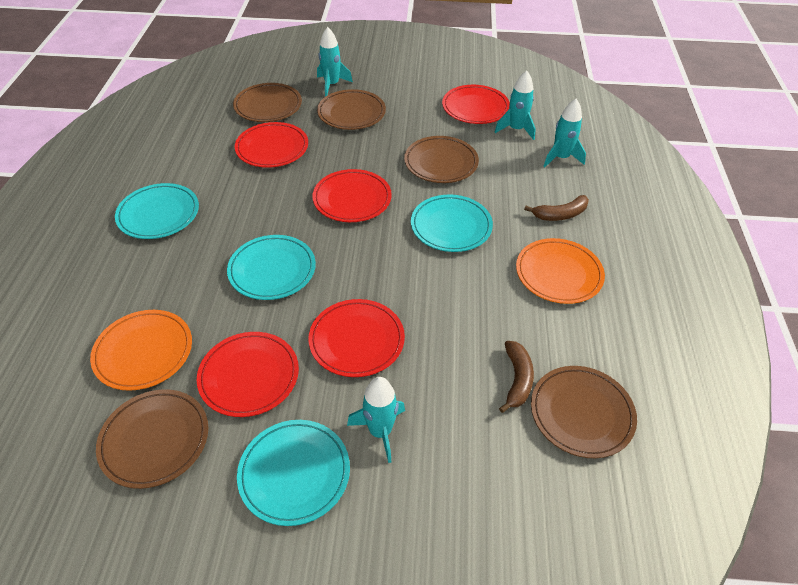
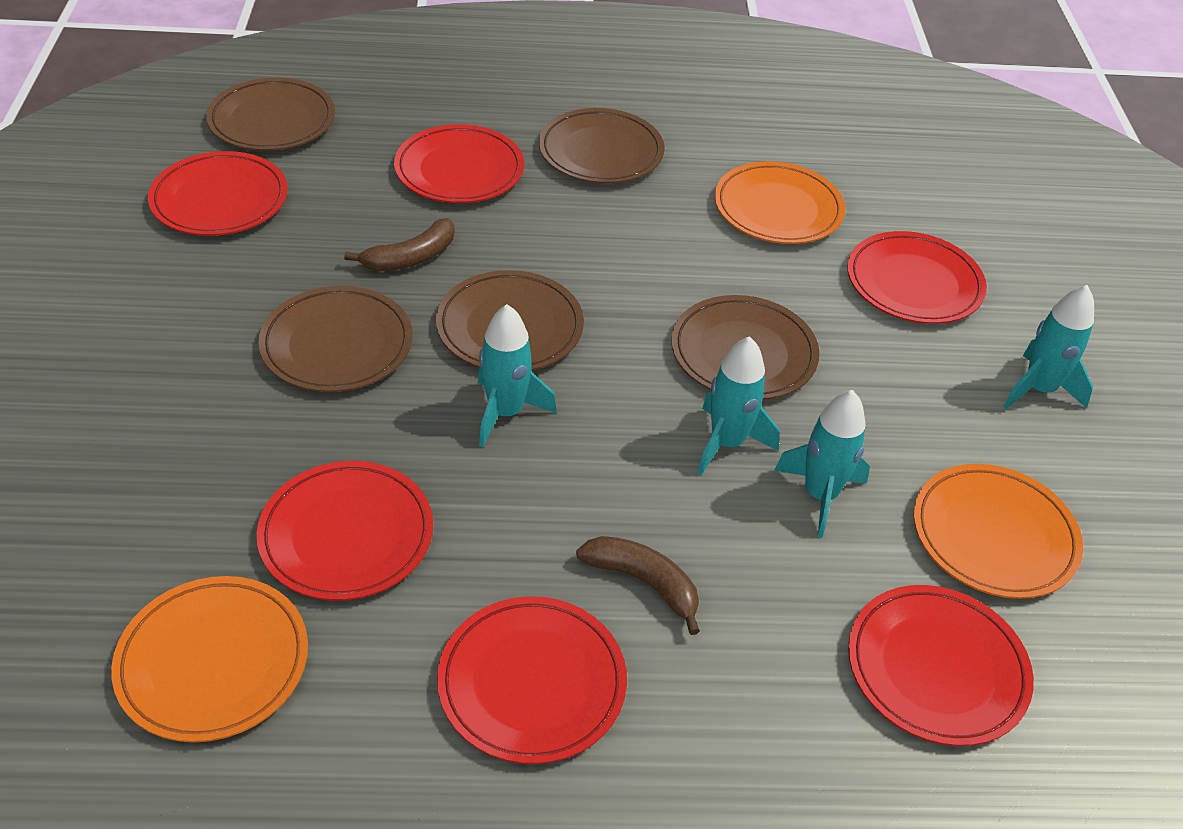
orange plate: [90,310,192,391] [516,238,605,304] = 2 -> [111,576,308,742] [714,161,845,244] [913,464,1083,599] = 3
red plate: [197,332,299,417] [235,122,308,168] [308,299,405,377] [312,169,392,222] [442,85,510,124] = 5 -> [148,151,288,236] [257,461,433,601] [394,124,524,203] [437,596,627,764] [847,231,987,324] [848,585,1034,746] = 6
turquoise plate: [115,183,199,239] [227,235,316,300] [237,420,350,526] [411,195,493,252] = 4 -> none = 0

